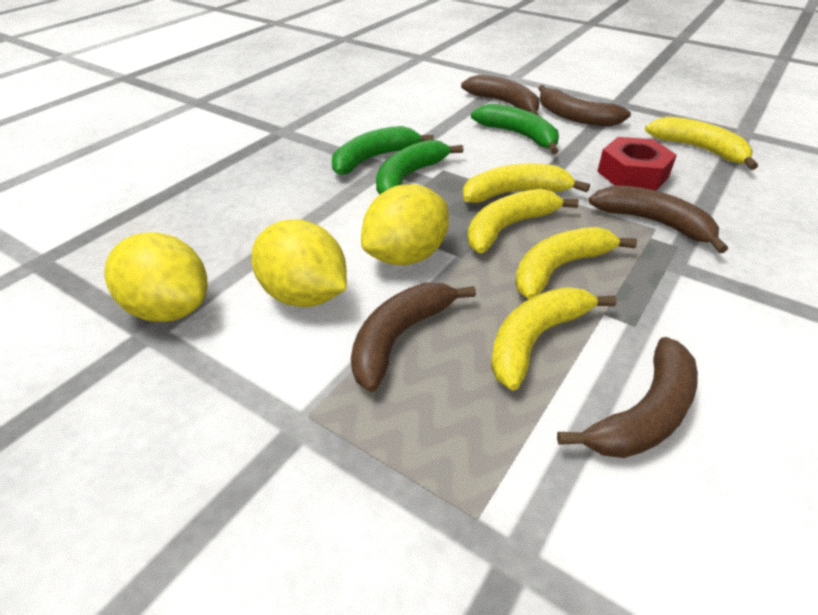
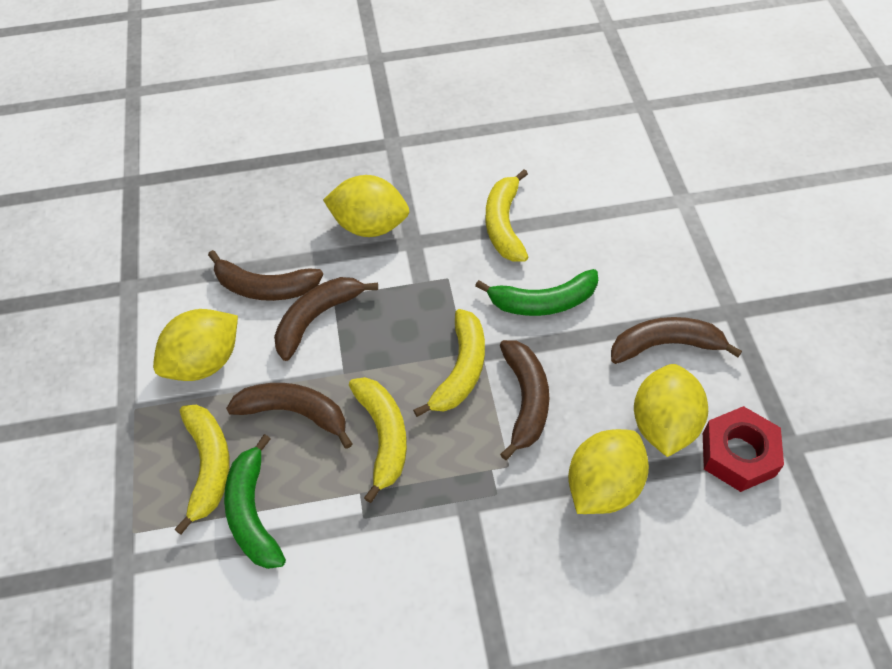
green banana: [332,126,434,175] [376,140,463,195] [471,104,559,154] = 3 -> [224,434,286,569] [475,269,598,316] = 2
yellow banana: [463,164,590,203] [467,189,579,253] [491,287,617,390] [515,227,637,299] [645,116,758,170] = 5 -> [174,405,229,535] [349,377,407,503] [413,309,485,417] [486,169,528,262] = 4
yellow lemon: [104,232,207,322] [251,220,347,307] [361,184,449,265] = 3 -> [153,309,238,381] [323,175,409,237] [568,429,649,514] [634,364,708,457] = 4

